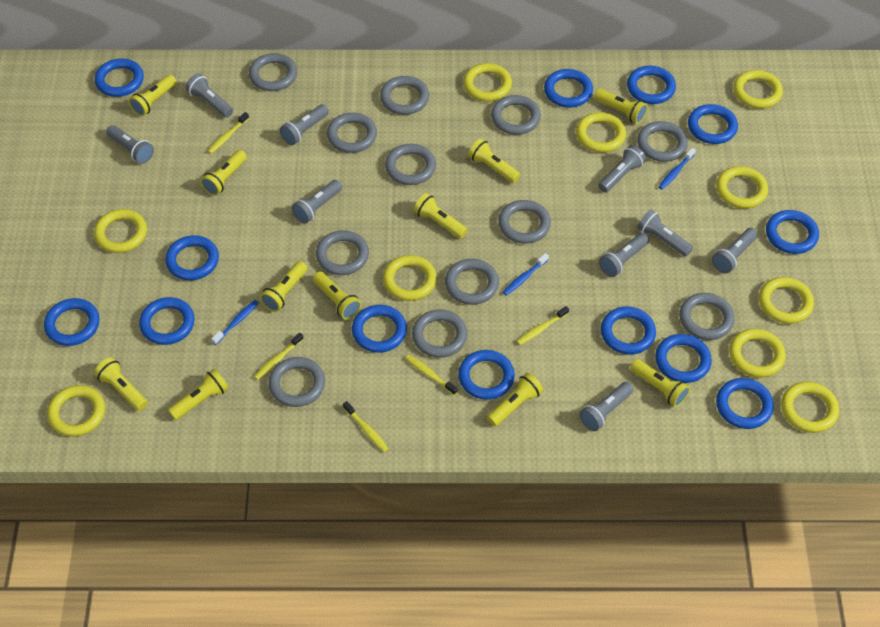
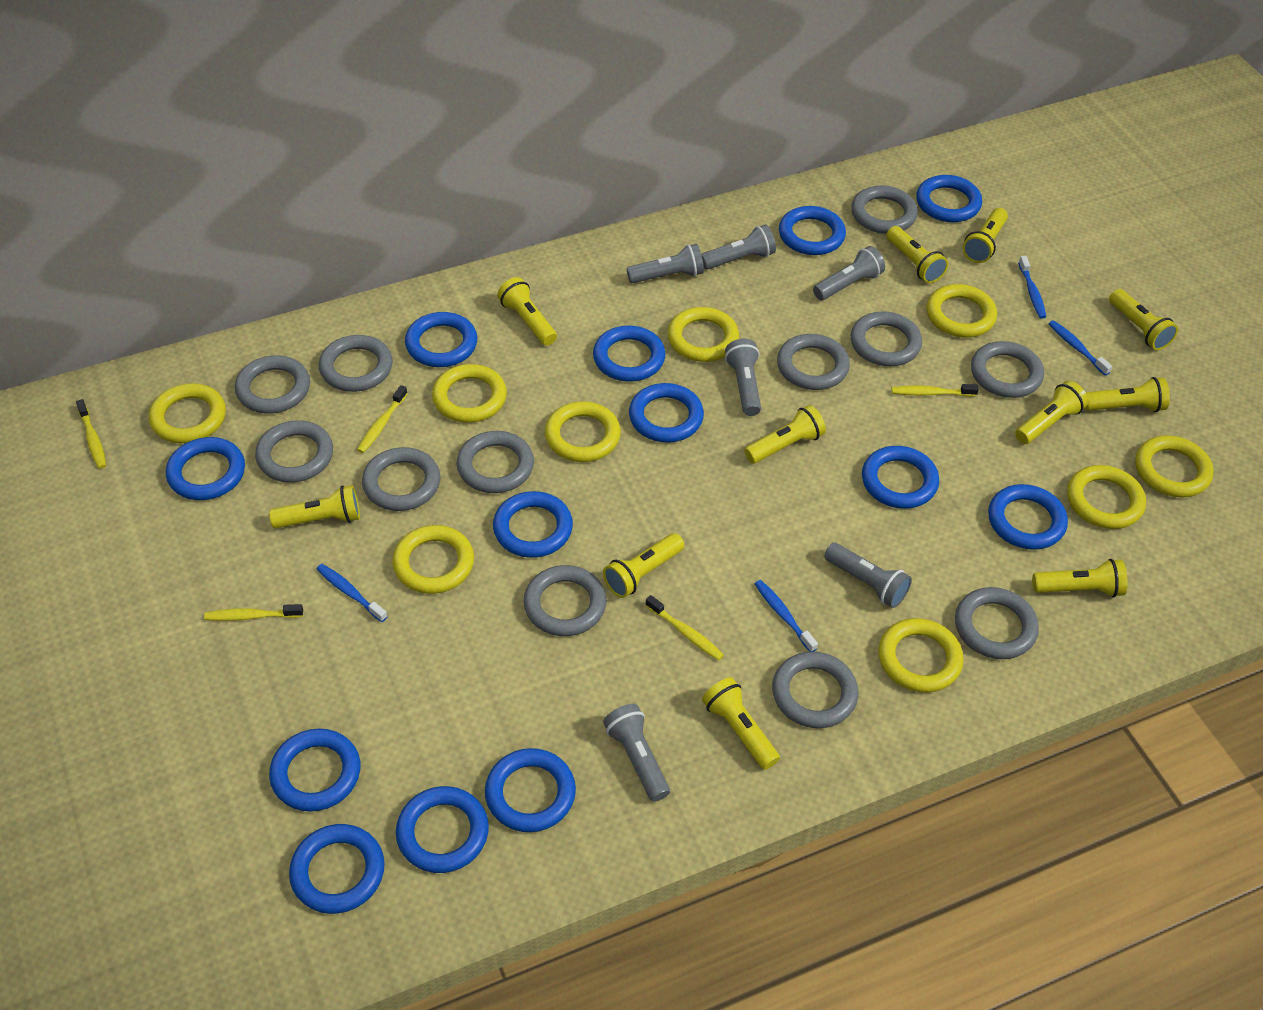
blue toothbrush: [211,300,259,345] [503,253,549,295] [659,148,696,190] = 3 -> [317,564,388,622] [755,580,818,652] [1018,256,1046,319] [1049,320,1112,376] = 4
grey flashlight: [106,125,154,164] [186,74,233,118] [280,104,329,145] [292,180,342,224] [579,382,634,431] [598,145,646,193] [599,233,649,277] [637,210,693,257] [712,228,758,273] = 9 -> [603,704,670,802] [627,244,704,283] [701,224,776,270] [725,339,761,416] [813,246,885,300] [824,543,912,608] = 6
yellow ring: [47,385,105,437] [94,209,147,253] [383,255,437,301] [463,63,512,102] [576,112,626,153] [716,166,768,209] [729,329,786,377] [733,70,783,109] [759,277,814,324] [781,382,839,433] = 10 -> [149,383,226,443] [392,525,474,594] [432,364,507,423] [545,401,621,462] [668,307,739,362] [878,618,964,693] [927,284,997,337] [1067,465,1146,529] [1135,435,1214,497] = 9

